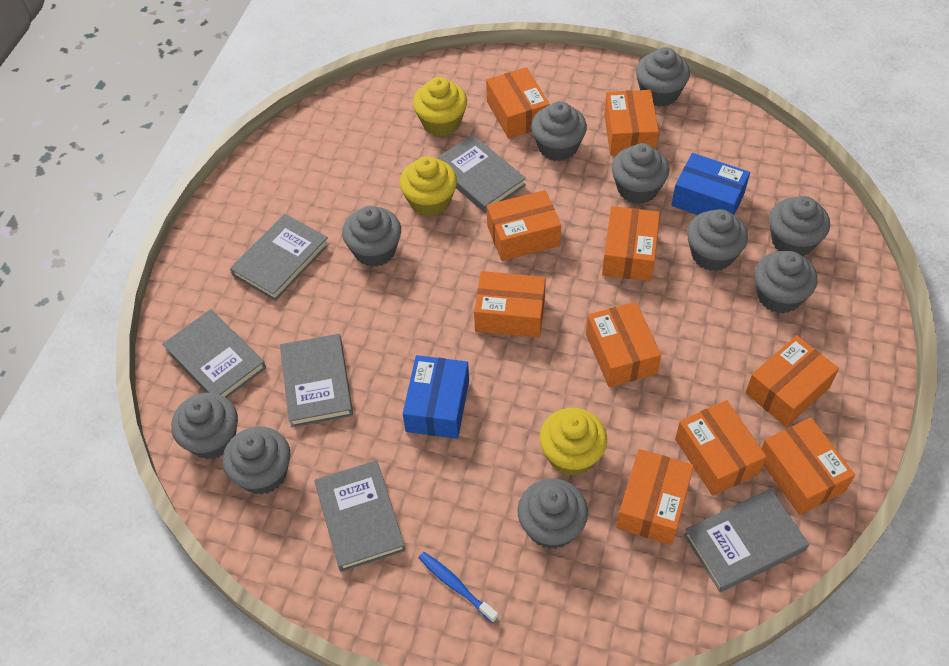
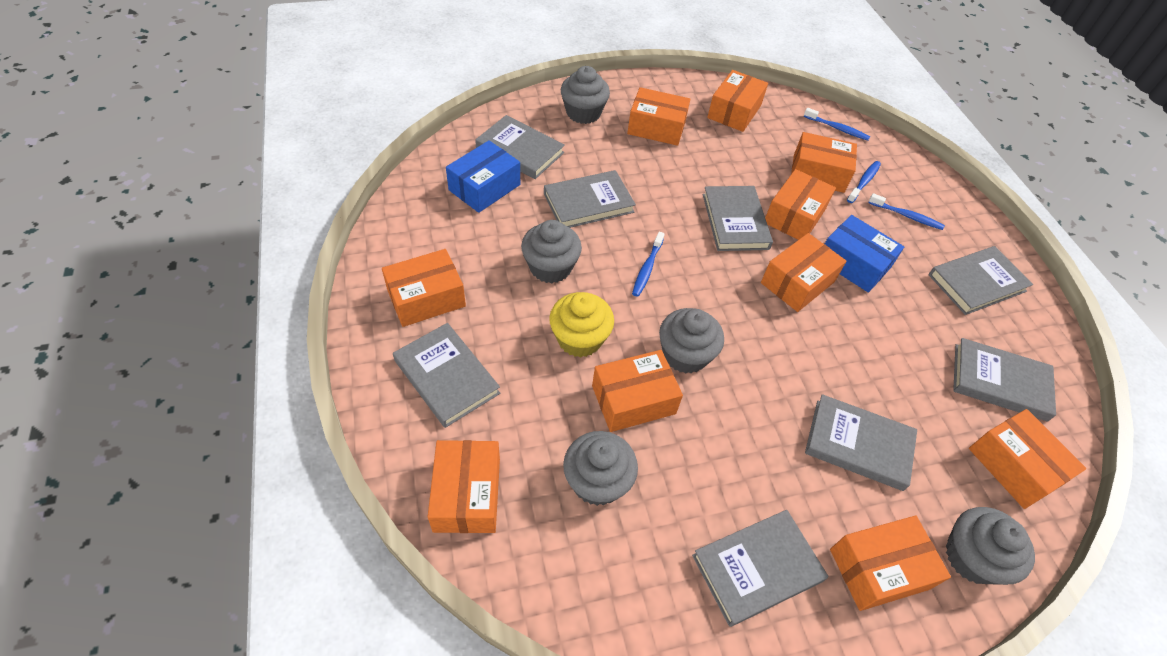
blue toothbrush: [419,552,498,623] = 1 -> [632,232,665,297] [804,108,870,141] [847,161,881,203] [868,193,945,230] = 4
grey book: [162,309,266,398] [230,214,329,301] [280,334,353,427] [314,460,406,572] [436,135,526,213] [684,489,809,592] = 6 -> [393,323,500,428] [475,115,565,179] [544,170,636,228] [692,510,828,627] [703,186,773,251] [805,394,917,491] [929,246,1033,315] [953,338,1056,421] = 8
grey cupcake: [171,393,238,459] [223,426,290,495] [342,206,401,267] [518,478,588,549] [531,101,587,161] [612,143,669,204] [636,47,690,107] [687,209,748,271] [754,251,817,314] [769,196,830,257] = 10 -> [521,220,582,283] [561,66,610,124] [563,431,638,506] [659,308,724,374] [946,507,1035,585] = 5
yellow cupcake: [400,156,457,217] [413,77,467,136] [539,408,607,476] = 3 -> [549,292,614,358] = 1

